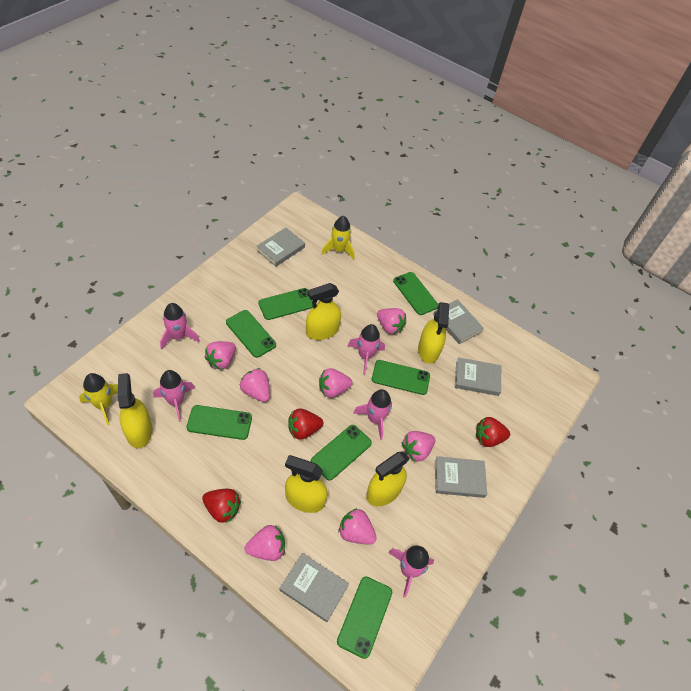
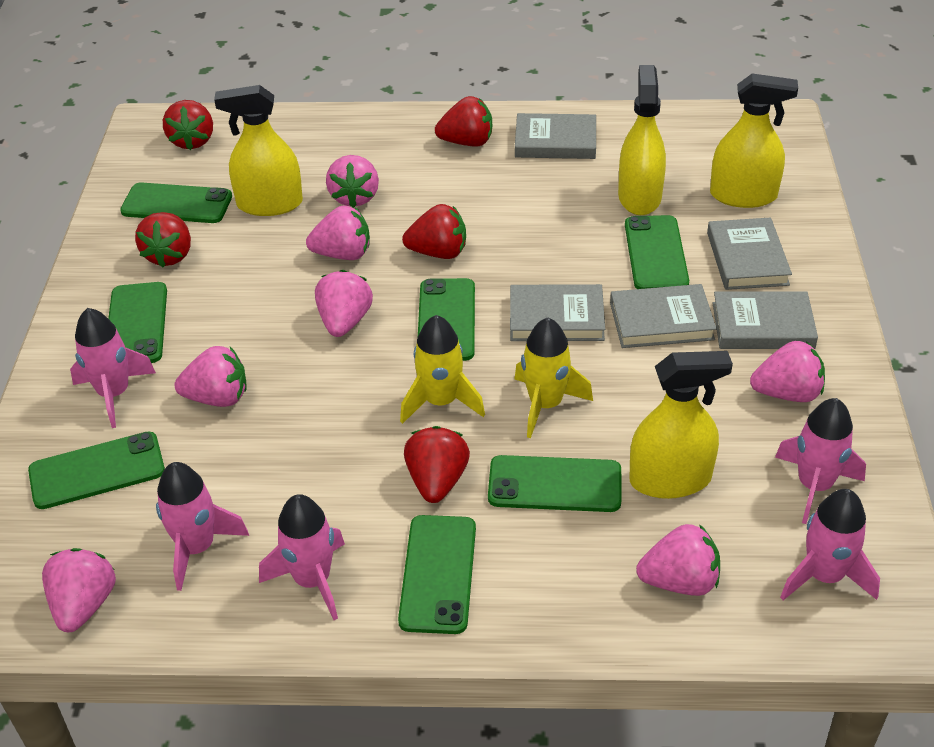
red strawberry: [202,489,241,523] [288,409,323,439] [476,417,510,447] = 3 -> [135,212,191,267] [163,100,213,150] [402,204,466,259] [404,426,470,503] [435,96,492,147] = 5
yellow spray bottle: [118,373,152,448] [285,455,328,513] [306,283,341,340] [366,452,410,506] [418,302,449,364] = 5 -> [214,85,303,216] [618,65,666,215] [629,351,733,499] [710,73,798,208] = 4

